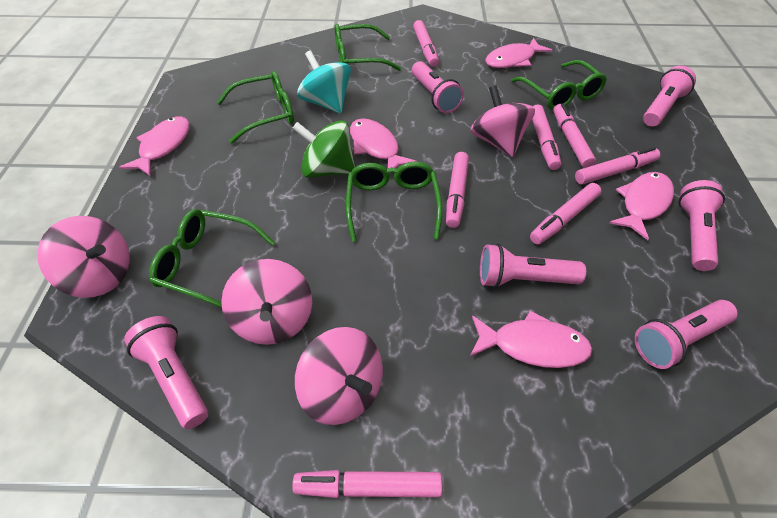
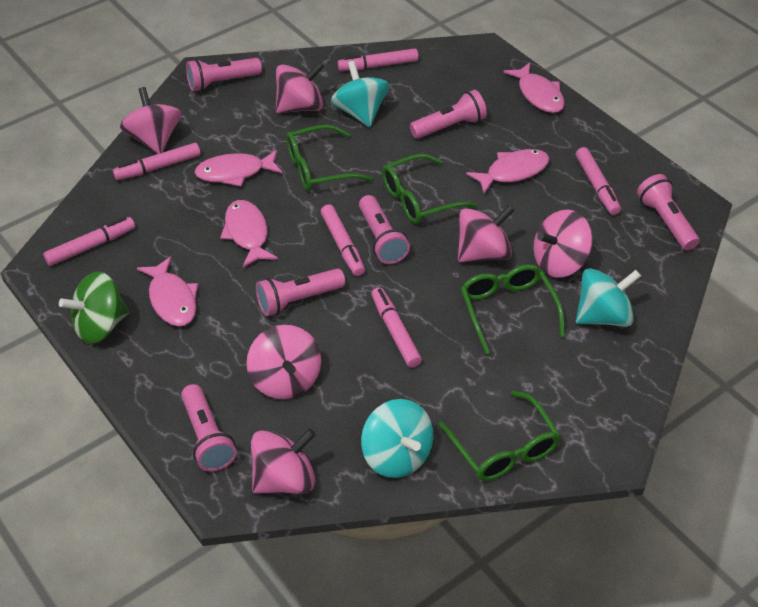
green glasses: [149,209,275,308] [217,71,294,144] [335,24,401,71] [346,162,442,242] [511,60,607,110] = 5 -> [286,124,373,191] [382,154,478,224] [438,391,561,481] [461,264,565,354] = 4
pink marker: [292,470,442,498] [413,20,439,67] [446,152,469,228] [530,183,602,245] [532,105,561,170] [553,104,596,168] [575,147,660,185] = 7 -> [43,217,135,266] [113,143,201,180] [321,204,365,276] [338,48,419,71] [371,287,422,368] [576,147,621,215] = 6
pink spinning top: [37,216,130,298] [221,259,312,345] [295,327,383,425] [470,85,535,157] = 4 -> [120,87,181,154] [246,325,321,399] [251,429,316,494] [276,61,325,113] [458,205,514,262] [533,210,593,278] = 6
turquoise spinning top: [297,50,351,113] = 1 -> [331,61,389,127] [361,399,433,478] [576,268,641,327] = 3

